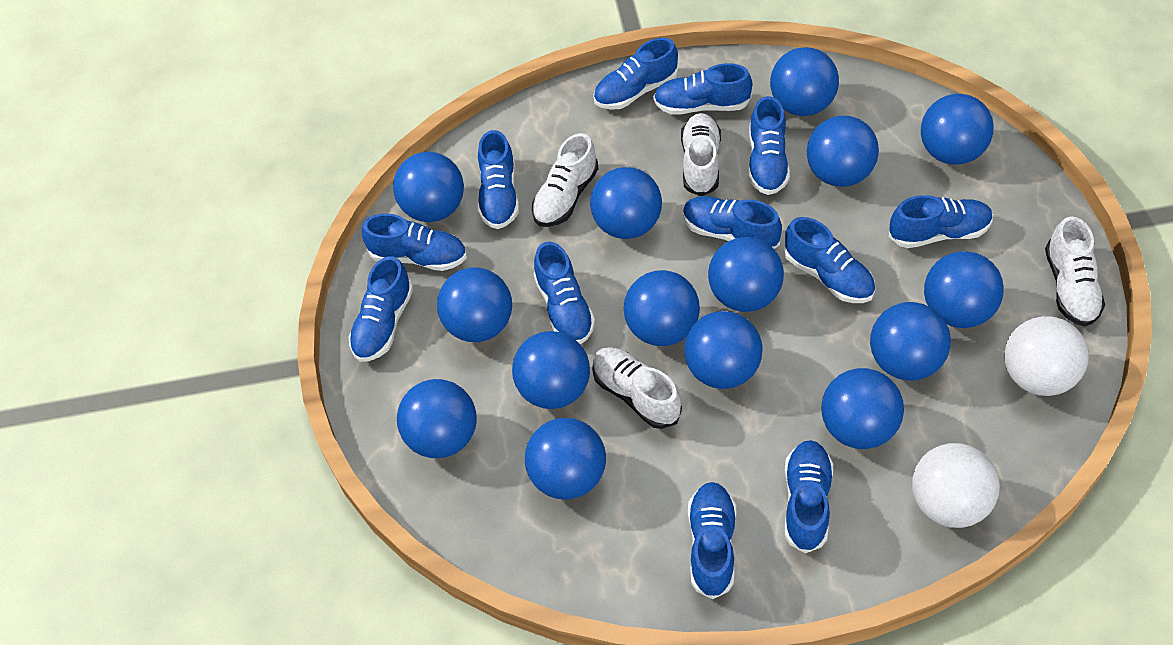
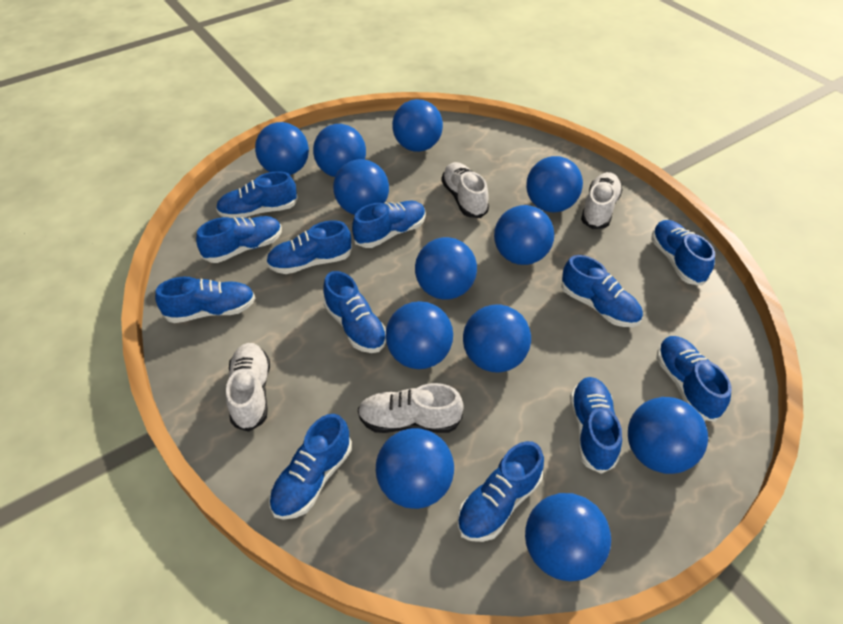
blue ball: [393,152,464,222] [397,379,477,458] [437,268,512,342] [512,331,590,409] [525,418,606,499] [590,167,662,239] [624,270,700,346] [684,311,763,389] [708,237,784,312] [770,47,839,116] [807,116,879,187] [821,368,904,449] [870,302,951,381] [921,94,994,164] [924,251,1004,328] = 15 -> [255,122,309,175] [313,124,366,177] [333,159,389,215] [376,428,454,509] [386,301,453,369] [392,99,443,152] [415,237,477,300] [463,305,531,373] [494,205,554,265] [525,493,611,581] [526,156,583,213] [628,397,708,474] = 12
white ball: [912,443,1000,528] [1004,316,1089,396] = 2 -> none = 0

